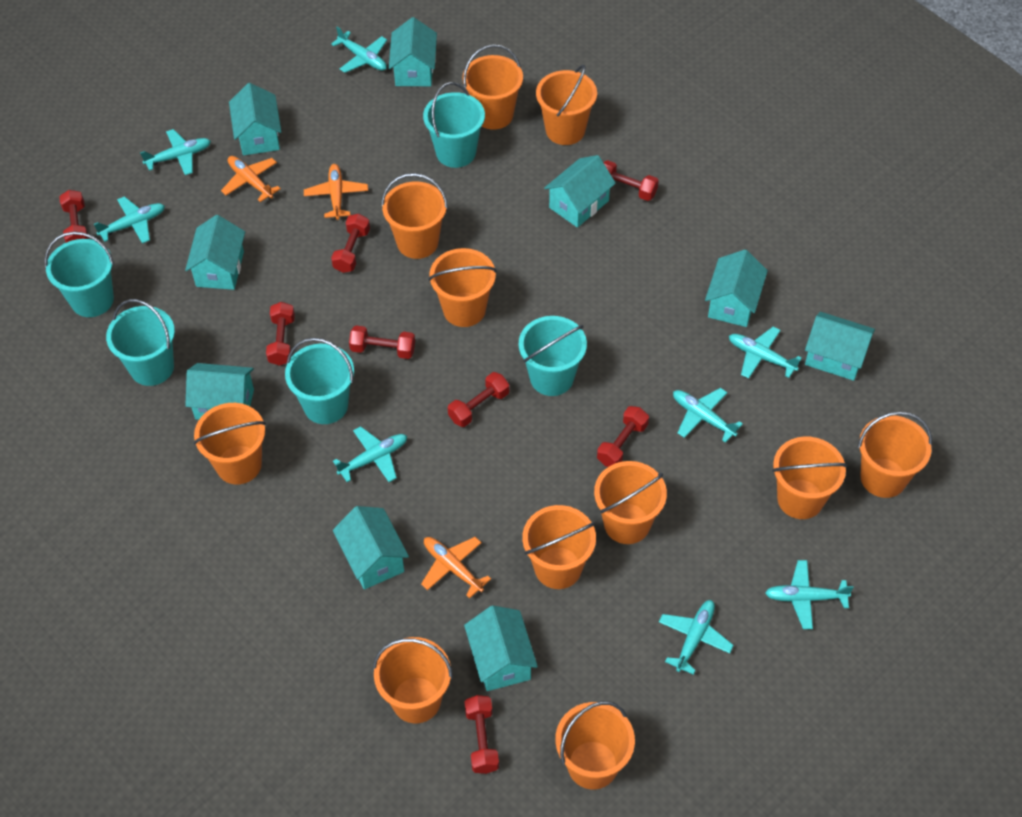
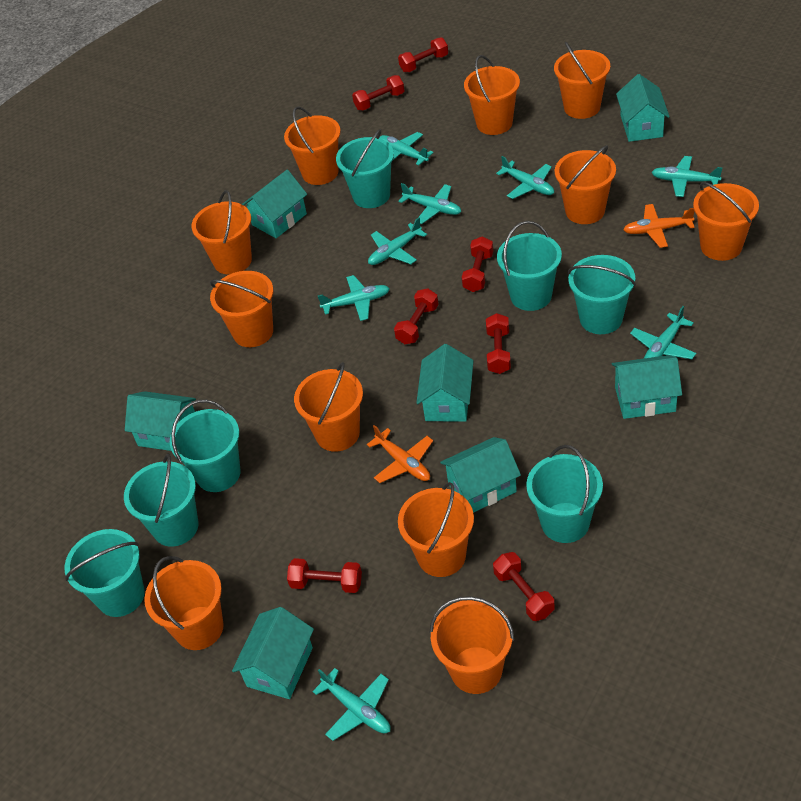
orange plane: [221,156,281,202] [304,164,368,220] [421,537,491,598] = 3 -> [367,425,433,483] [623,204,695,248] = 2
red dumbbell: [59,190,89,243] [266,302,295,366] [331,214,370,273] [349,325,415,359] [448,372,509,427] [465,695,499,774] [597,406,649,467] [603,160,659,201] = 8 -> [287,558,362,593] [352,75,404,110] [394,288,439,344] [398,38,448,72] [462,236,493,292] [486,313,511,374] [493,552,555,621] = 7
turquoise bucket: [44,231,114,317] [106,299,175,386] [285,338,354,424] [423,82,485,168] [519,316,587,396] = 5 -> [64,529,145,617] [124,454,199,547] [170,400,241,492] [336,129,394,208] [497,221,562,311] [526,445,603,543] [568,255,636,334] = 7
turquoise house: [185,215,245,290] [185,363,254,420] [229,83,281,155] [333,506,409,589] [389,17,437,86] [464,606,538,691] [544,155,616,228] [705,250,768,327] [805,312,875,381] = 9 -> [125,391,196,451] [232,607,314,699] [242,170,307,238] [416,344,474,422] [440,437,521,513] [612,355,682,419] [616,74,670,142] = 7

